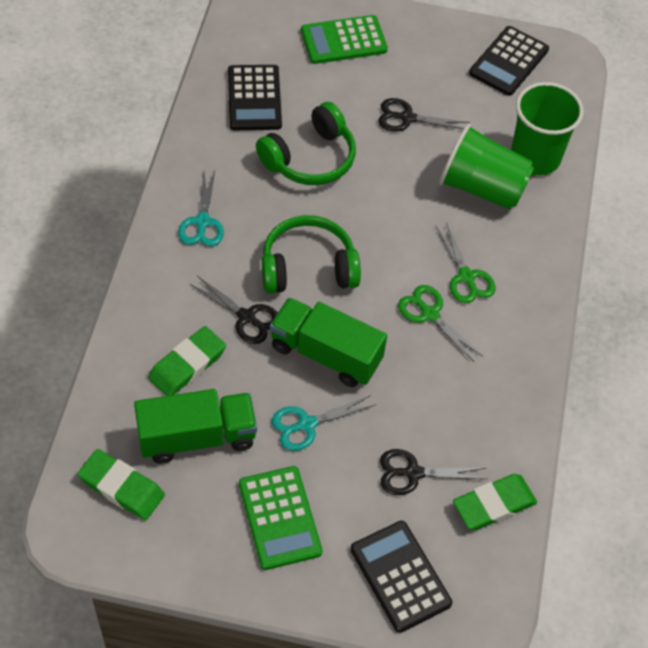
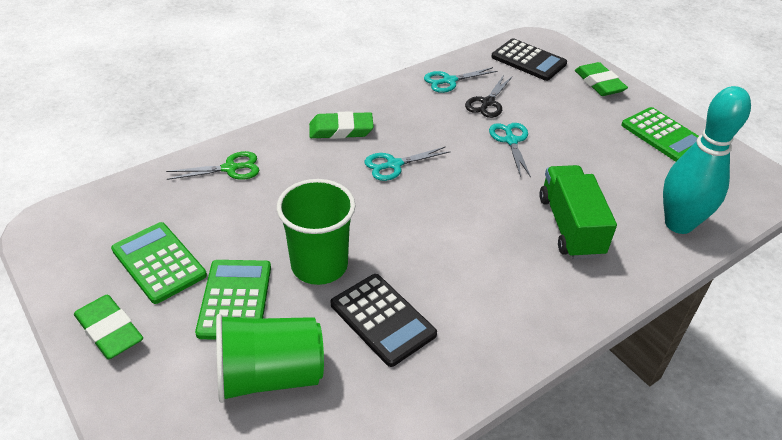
black calculator: [228,65,282,130] [350,521,452,633] [469,26,549,96] = 3 -> [331,274,437,367] [491,38,567,81] = 2
black scissors: [190,276,278,344] [378,98,470,132] [380,449,487,495] = 3 -> [465,75,512,118] = 1
green calculator: [239,466,322,570] [301,15,388,64] = 2 -> [111,222,207,304] [195,260,271,339] [621,107,699,162] = 3
green headphones: [256,102,356,185] [262,215,361,293] = 2 -> none = 0
green scissors: [398,285,482,362] [436,222,495,303] = 2 -> [166,151,259,180] = 1
green truck: [134,389,257,464] [270,298,387,387] = 2 -> [539,165,617,259] = 1
turquoise bowling pin: none = 0 -> [663,86,751,234] = 1
turquoise scissors: [178,171,224,247] [272,395,375,451] = 2 -> [365,146,451,181] [424,67,497,93] [489,123,531,178] = 3

